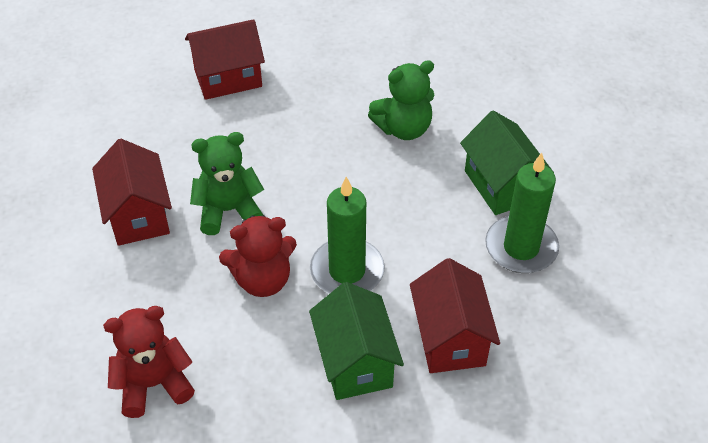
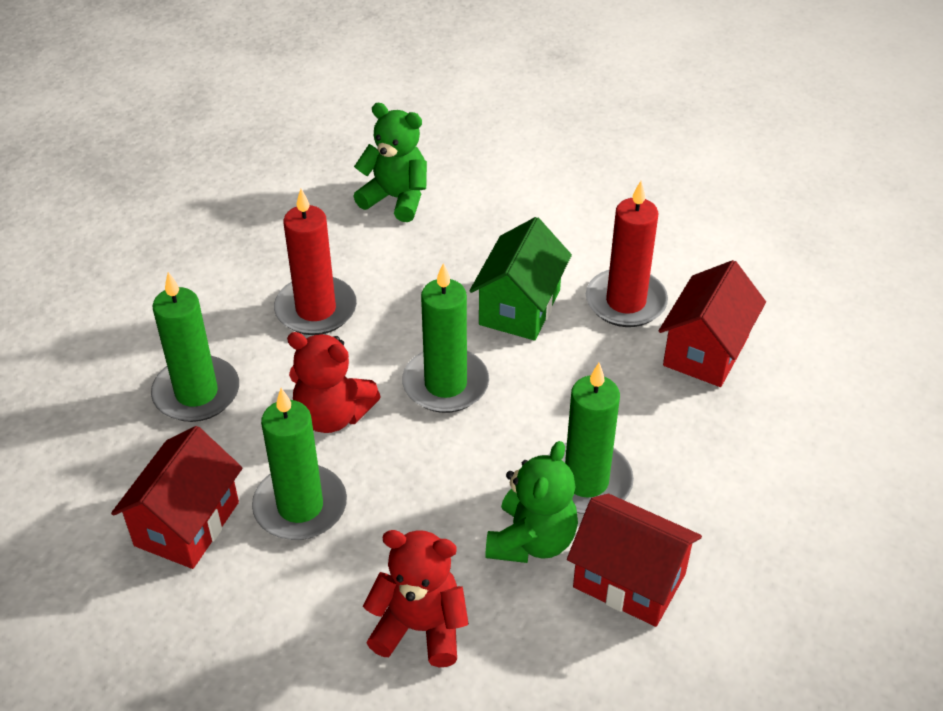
green candle: [310,177,385,294] [485,153,559,273] = 2 -> [151,272,239,422] [252,388,347,540] [402,263,489,413] [548,363,634,514] = 4
green house: [309,282,404,400] [460,111,554,215] = 2 -> [469,217,572,341] = 1
red candle: none = 0 -> [274,189,357,335] [586,181,668,327] = 2

